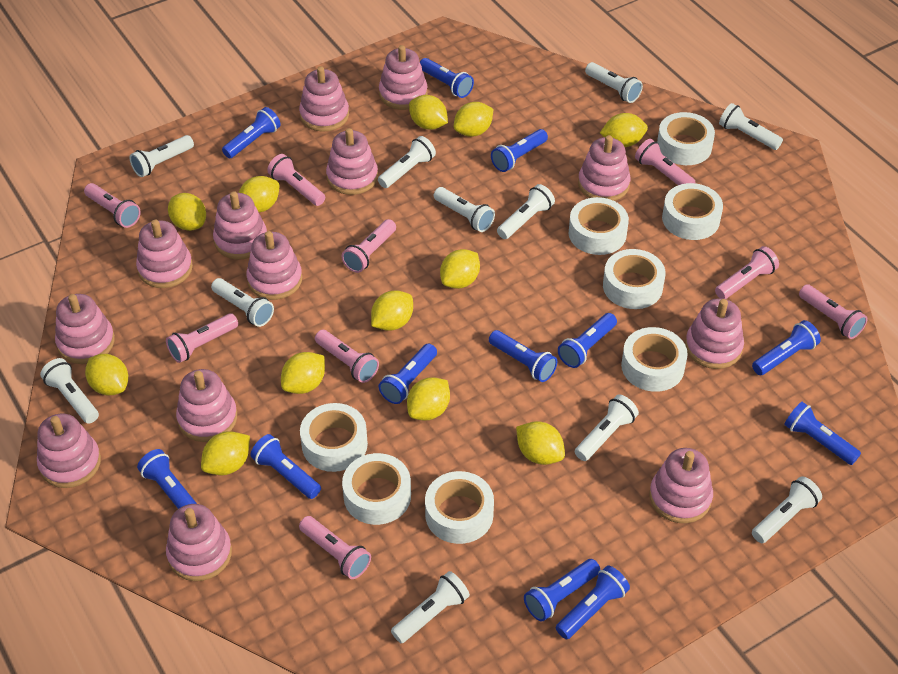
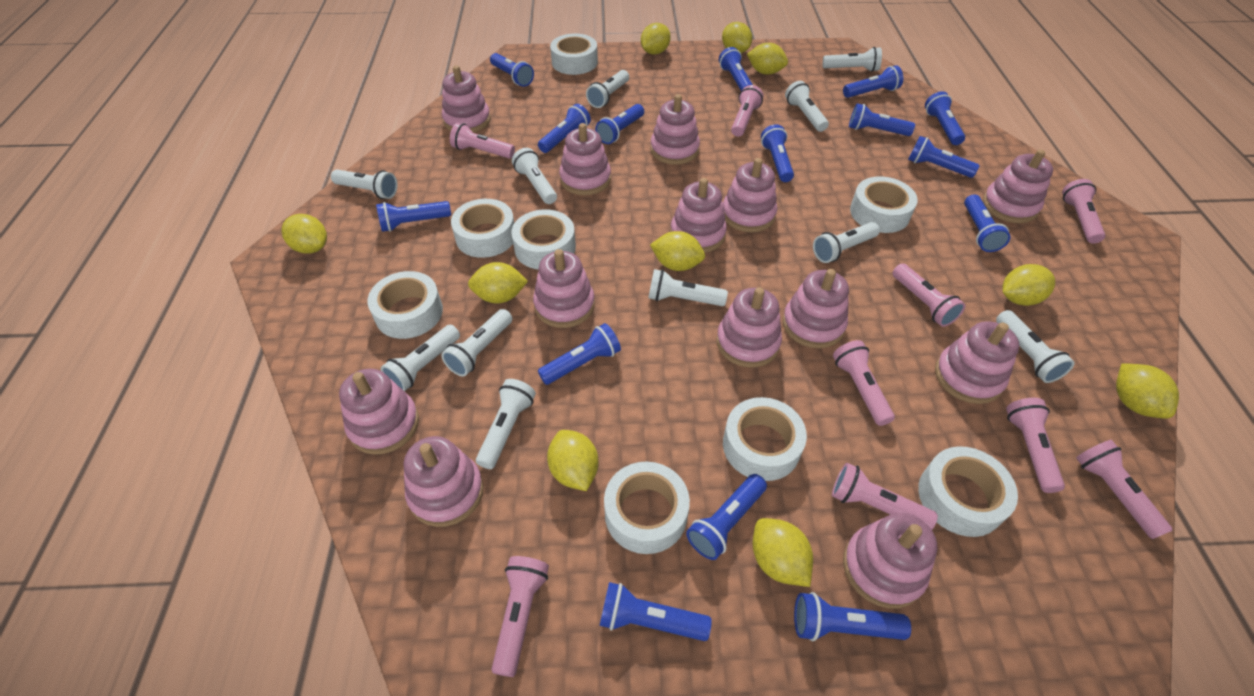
blue flashlight: [137,449,197,509] [222,107,281,158] [250,434,321,499] [379,344,437,404] [420,58,474,98] [489,330,557,382] [491,129,548,172] [524,559,600,622] [556,565,630,639] [558,313,617,368] [752,320,821,375] [784,402,861,465] = 12 -> [376,201,451,232] [490,53,534,87] [538,104,591,153] [538,323,621,385] [595,104,644,144] [599,582,712,641] [686,474,767,560] [719,47,753,91] [761,124,794,182] [794,592,911,641] [843,65,903,98] [849,103,915,136] [908,136,980,178] [925,91,965,145] [964,194,1011,252] = 15
yellow lemon: [85,354,128,395] [168,193,206,231] [201,431,250,475] [239,176,279,212] [281,352,325,394] [371,290,413,331] [407,377,450,420] [409,95,448,130] [440,249,480,289] [454,102,493,137] [516,421,565,465] [600,113,648,147] = 12 -> [281,214,327,254] [468,262,528,303] [547,430,599,491] [641,23,671,55] [650,231,705,271] [722,22,752,53] [747,43,788,75] [753,518,813,587] [1003,264,1055,306] [1116,363,1179,419] = 10

